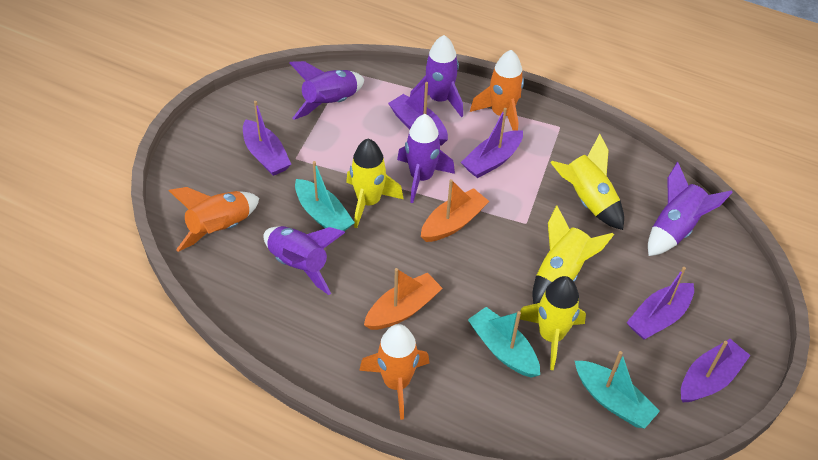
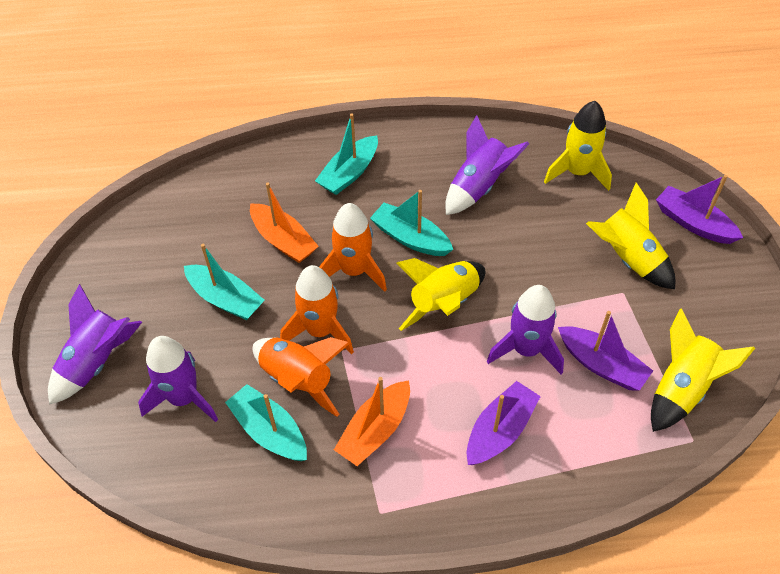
purple boat: [243,101,291,176] [388,82,448,146] [461,108,523,178] [626,267,694,340] [681,339,751,403] = 5 -> [467,381,541,465] [558,311,653,391] [656,175,743,244] = 3
purple rocket: [263,226,345,295] [290,61,364,120] [397,114,455,203] [410,35,463,117] [648,162,733,256] = 5 -> [48,284,142,405] [138,336,218,422] [445,115,529,215] [487,285,564,374] = 4
turquoise boat: [295,161,355,231] [468,307,540,378] [575,351,660,429] = 3 -> [184,244,265,320] [225,384,307,461] [315,113,378,195] [370,190,453,256] = 4

